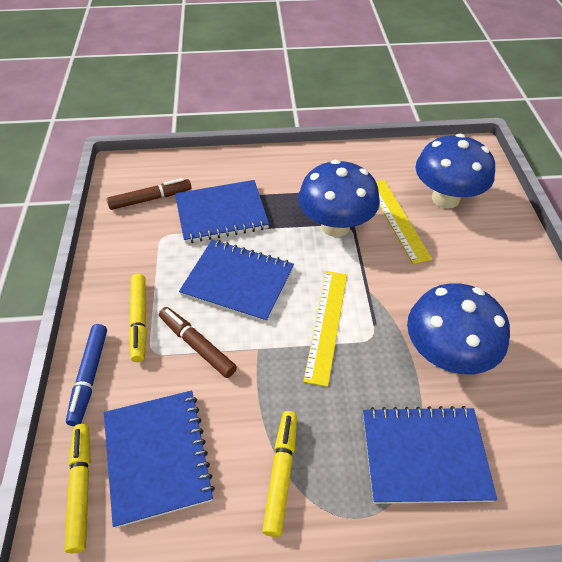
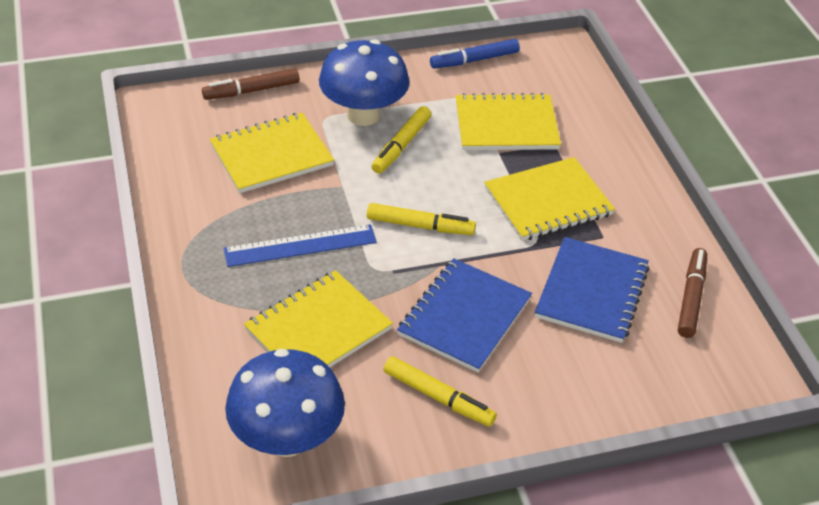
blue mushroom: [298,160,380,237] [407,283,510,374] [415,134,495,209] = 3 -> [225,349,345,457] [319,39,410,126] = 2
blue notebook: [104,390,215,528] [175,180,269,243] [179,240,294,323] [363,406,497,504] = 4 -> [397,258,532,373] [535,237,649,343] = 2
blue ruler: none = 0 -> [223,224,377,267] = 1
yellow notebook: none = 0 -> [210,113,334,193] [244,270,393,368] [456,93,561,150] [484,157,615,241] = 4
yellow ruler: [303,271,347,387] [376,180,432,264] = 2 -> none = 0

